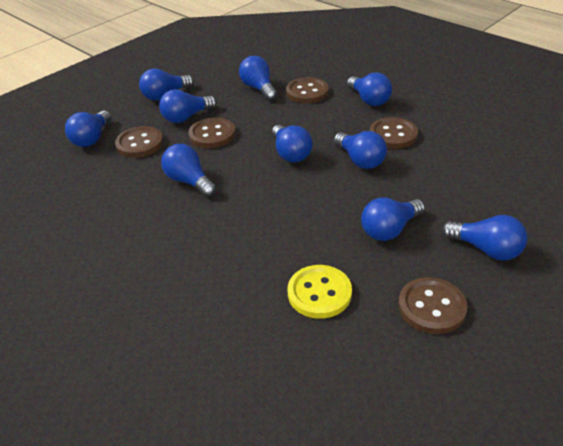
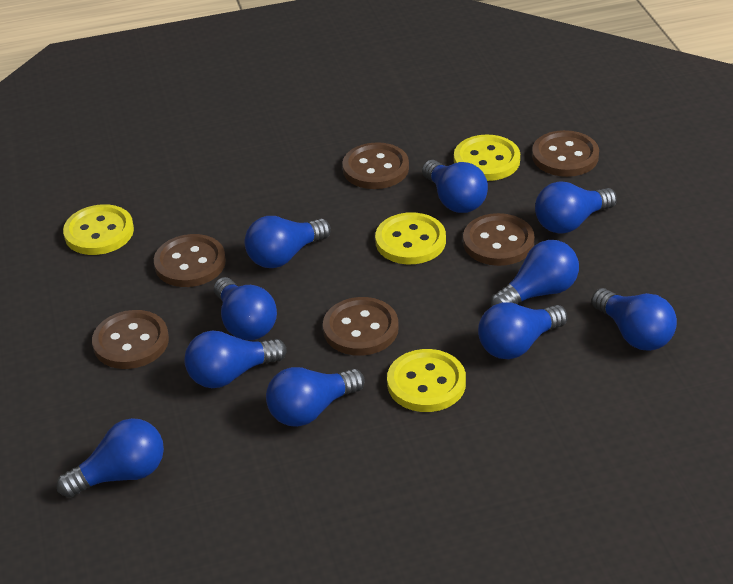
brown button: [115,126,163,158] [188,117,235,148] [286,77,329,103] [370,117,418,149] [398,277,467,334] = 5 -> [92,310,169,369] [154,234,226,287] [323,297,399,356] [342,142,409,189] [463,213,535,266] [532,130,599,177] = 6
yellow button: [288,265,352,319] = 1 -> [63,204,134,255] [375,212,446,264] [387,349,466,412] [454,135,520,181] = 4

